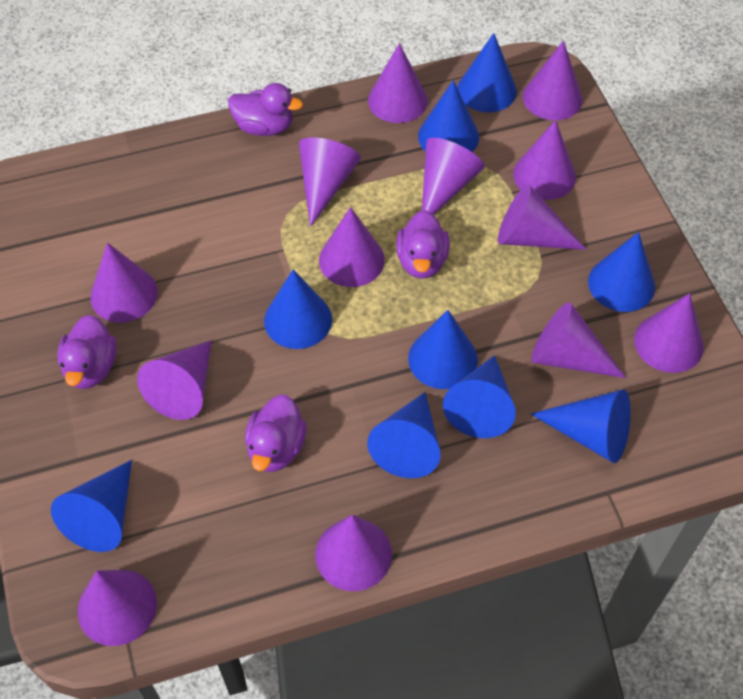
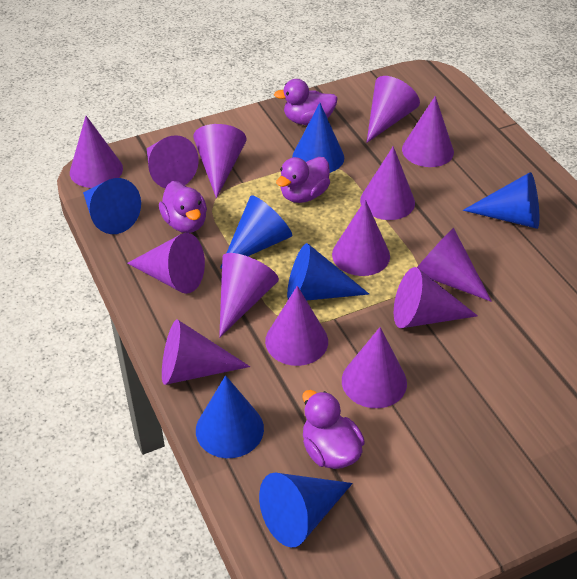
blue cone: [51,460,132,552] [264,269,332,349] [367,392,441,478] [408,310,478,389] [418,80,479,152] [443,355,516,438] [457,33,517,112] [531,389,631,463] [588,232,655,312] = 9 -> [83,178,141,234] [196,375,264,458] [220,195,292,269] [259,472,353,547] [287,243,369,301] [292,103,344,173] [463,172,539,229] = 7
purple cone: [78,570,157,646] [90,243,158,323] [137,340,212,420] [299,137,361,227] [315,515,392,591] [319,207,385,287] [368,43,428,123] [422,138,485,215] [498,184,587,250] [513,120,576,200] [523,41,583,120] [531,302,626,378] [634,293,704,373] = 13 -> [70,116,123,188] [127,233,205,294] [147,135,199,188] [162,319,250,385] [193,124,247,198] [219,253,279,337] [265,286,328,366] [332,200,390,276] [342,327,407,408] [360,146,415,220] [366,76,420,143] [394,267,478,328] [402,96,454,167] [417,228,491,301] = 14

